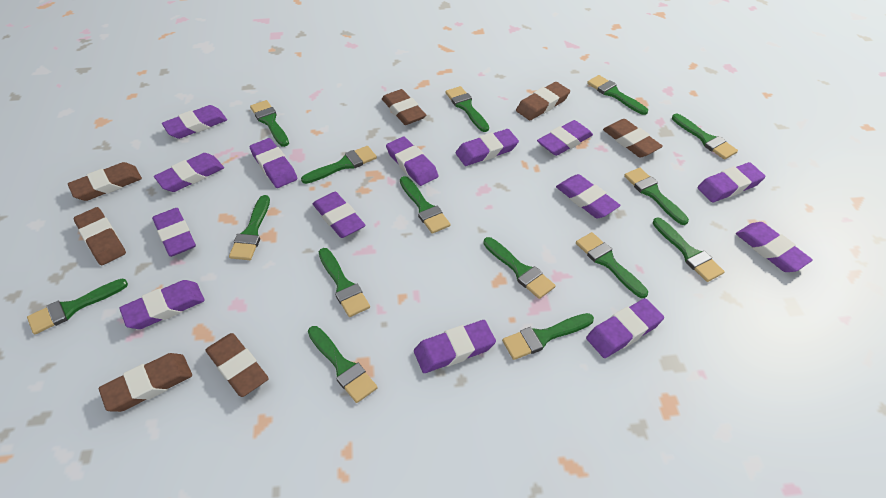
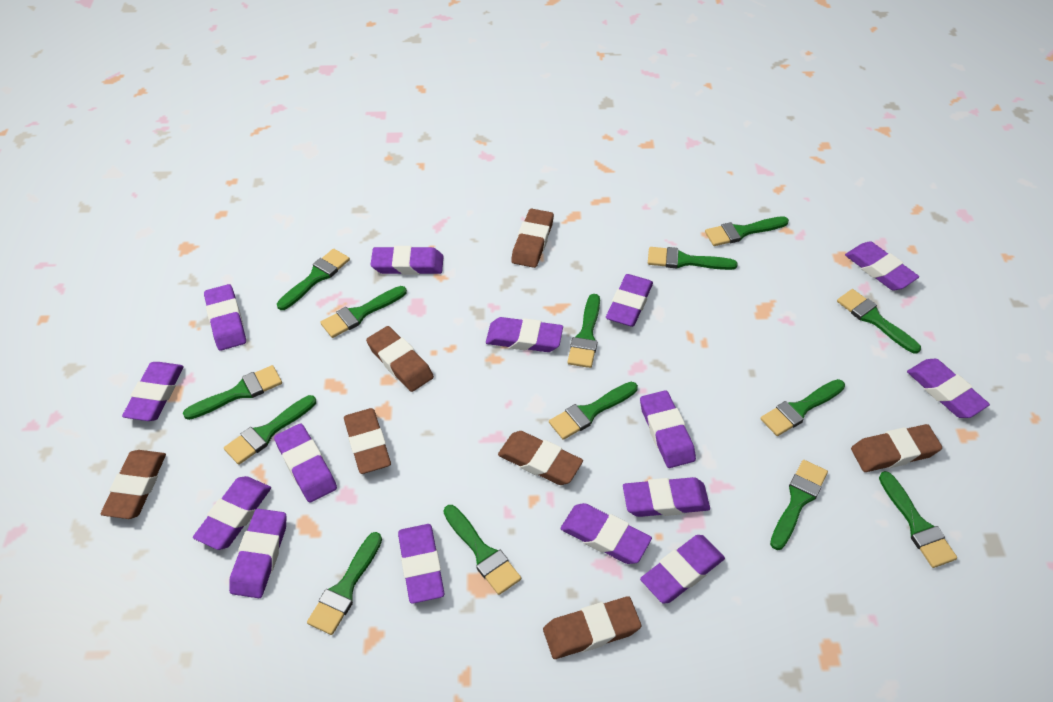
green brush: [27,279,128,335] [229,195,270,260] [250,100,289,147] [301,146,377,184] [308,326,378,403] [319,248,370,317] [400,176,450,234] [445,86,489,132] [483,237,555,299] [502,313,594,360] [576,232,648,298] [587,75,648,115] [624,168,689,225] [653,218,725,282] [672,114,738,160] = 15 -> [183,365,282,420] [224,395,316,465] [277,249,350,310] [307,532,382,635] [320,286,407,338] [444,505,521,595] [549,382,638,440] [567,294,600,368] [648,247,738,270] [705,216,789,246] [760,379,845,436] [770,460,828,550] [837,289,921,353] [879,471,957,568] = 14
purple eraser: [119,280,205,329] [152,208,196,257] [154,153,224,192] [162,105,227,139] [250,138,297,188] [313,192,366,238] [386,136,439,186] [414,320,496,373] [456,129,519,166] [537,120,593,156] [556,174,621,219] [586,298,664,358] [698,162,765,202] [736,222,812,272] = 14 -> [122,362,184,421] [193,476,271,550] [204,284,246,351] [229,509,287,598] [274,424,337,503] [371,246,444,275] [398,524,445,604] [486,317,563,352] [561,503,652,564] [606,274,653,327] [623,477,710,517] [640,390,696,468] [640,535,725,604] [845,241,919,291] [907,359,990,418] = 15

